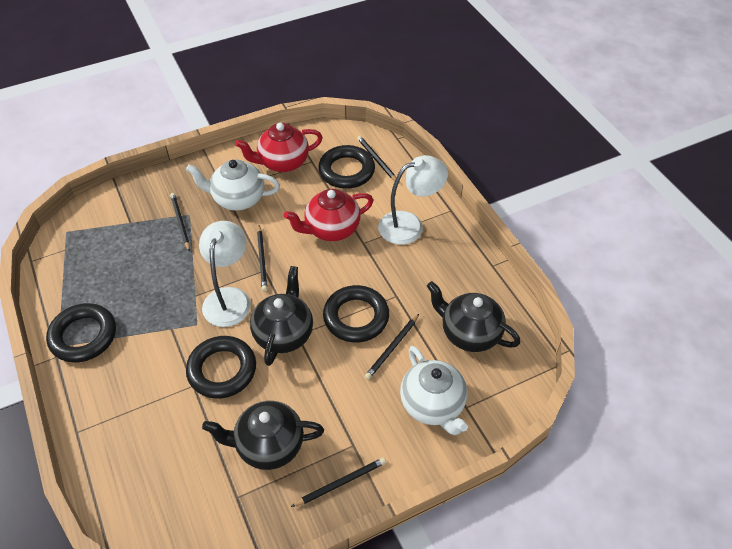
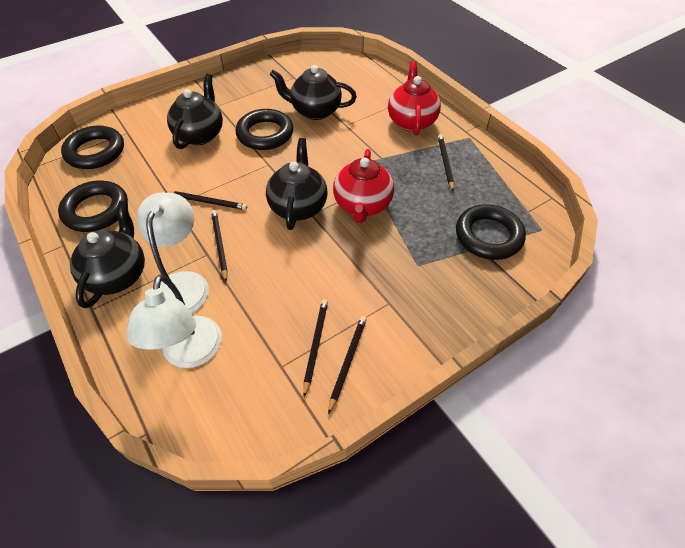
black teapot: [202,401,324,470] [250,266,313,366] [427,281,520,352] = 3 -> [70,201,145,308] [167,74,223,149] [266,138,327,230] [270,65,357,120] = 4
white teapot: [186,159,280,210] [400,346,468,435] = 2 -> none = 0

